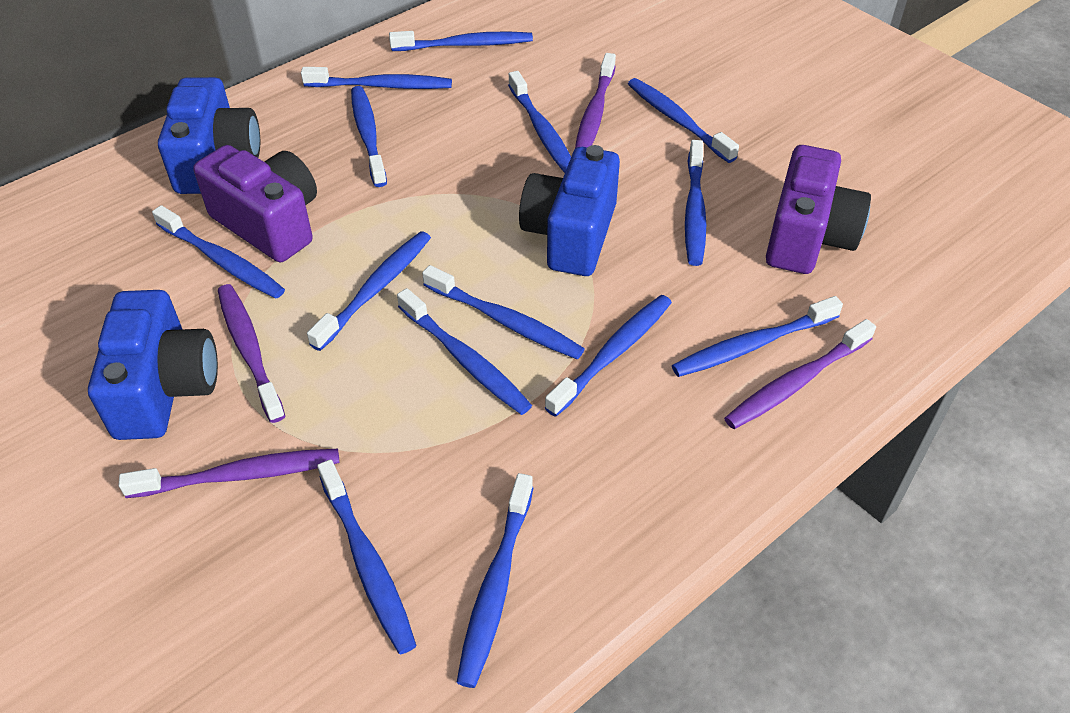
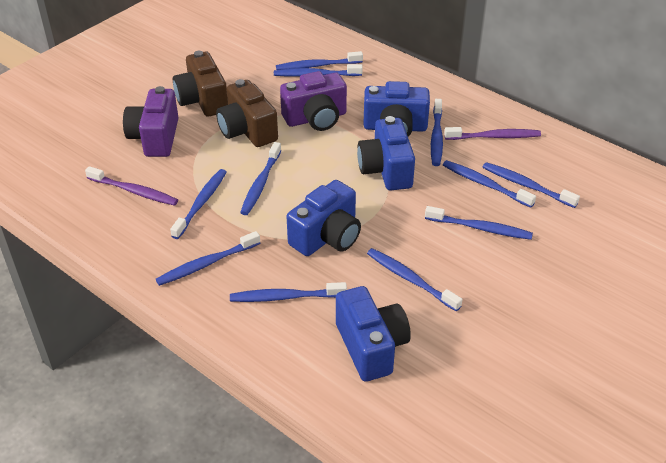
blue camera: [88,290,218,440] [158,77,260,194] [519,145,620,276] = 3 -> [286,180,361,256] [336,286,411,381] [357,116,415,190] [363,81,430,137] = 4
blue toothbrush: [152,205,285,299] [301,67,452,89] [307,231,431,351] [317,459,417,654] [351,86,387,187] [389,31,533,51] [397,288,532,415] [422,265,585,359] [456,473,533,688] [508,71,571,173] [545,295,672,417] [628,78,739,163] [672,296,843,377] [685,140,706,266] = 14 -> [156,231,260,286] [170,169,227,239] [230,282,347,302] [240,142,282,215] [274,64,363,77] [276,51,363,70] [367,248,462,311] [425,206,533,240] [431,99,443,166] [443,160,536,208] [483,162,580,208] = 11
brown camera: none = 0 -> [173,51,228,117] [216,79,278,147] = 2
purple toothbrush: [119,449,339,498] [218,284,285,423] [575,53,616,149] [724,319,876,429] = 4 -> [85,166,178,206] [444,127,541,140] = 2

